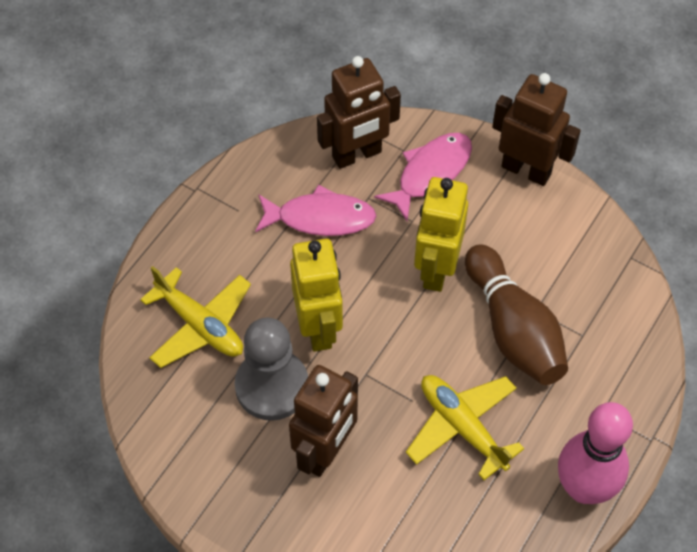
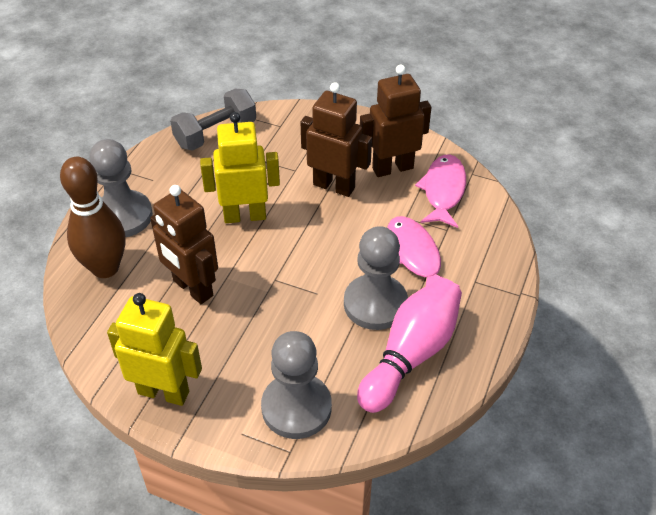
grey dumbbell: none = 0 -> [170,89,256,151] = 1
grey pawn: [235,318,308,421] = 1 -> [89,139,153,237] [261,331,332,439] [344,226,408,330] = 3
yellow plane: [140,266,251,368] [406,375,524,480] = 2 -> none = 0

